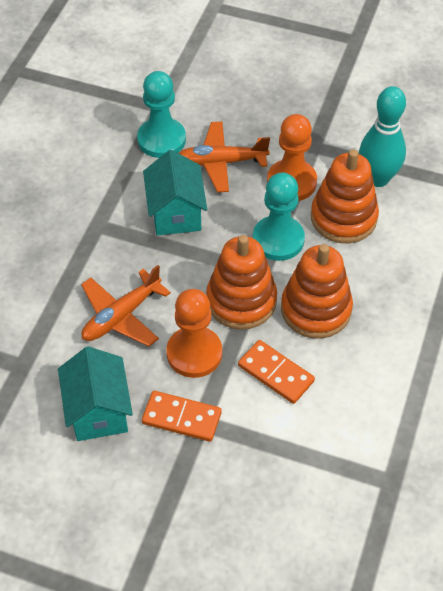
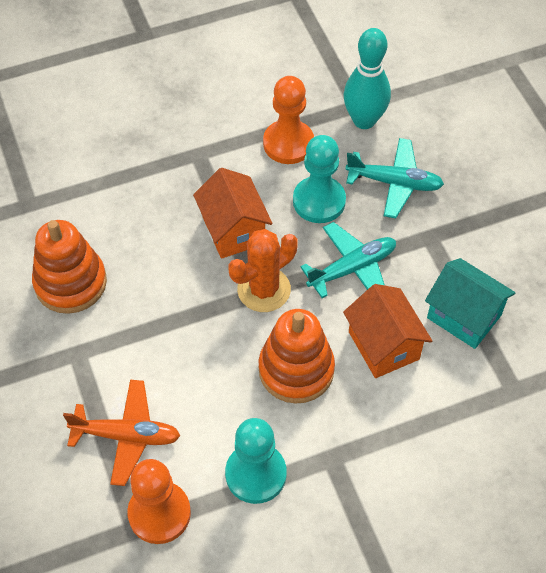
orange cactus: none = 0 -> [229,229,298,312] = 1
orange domino: [142,391,222,442] [238,340,315,404] = 2 -> none = 0
orange house: none = 0 -> [193,168,273,259] [343,284,432,378] = 2
orange plane: [81,265,171,347] [179,122,270,192] = 2 -> [63,380,180,486] = 1
orange stacking toy: [206,235,277,330] [281,244,353,339] [311,149,379,243] = 3 -> [32,220,107,314] [259,309,335,404] = 2
turquoise house: [58,346,133,441] [143,150,207,235] = 2 -> [425,258,516,349] = 1
turquoise plane: none = 0 -> [300,222,396,298] [345,138,444,218] = 2

